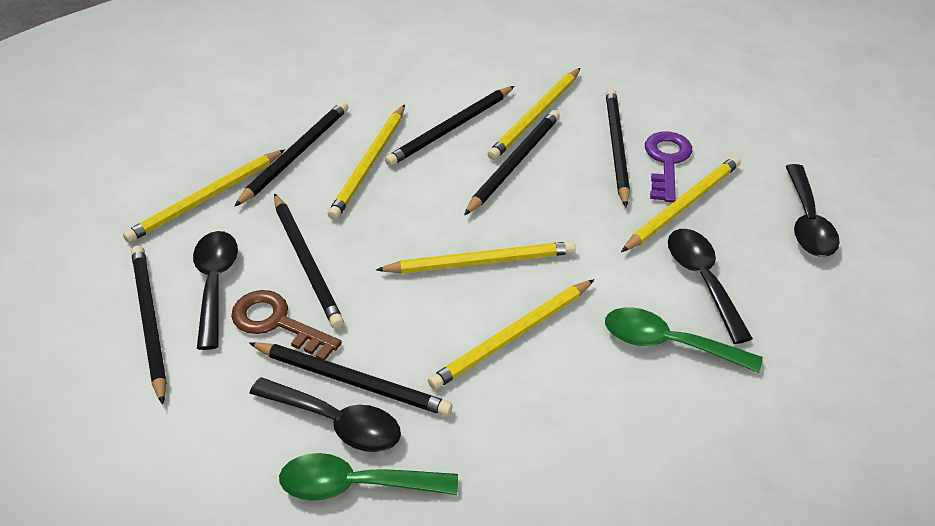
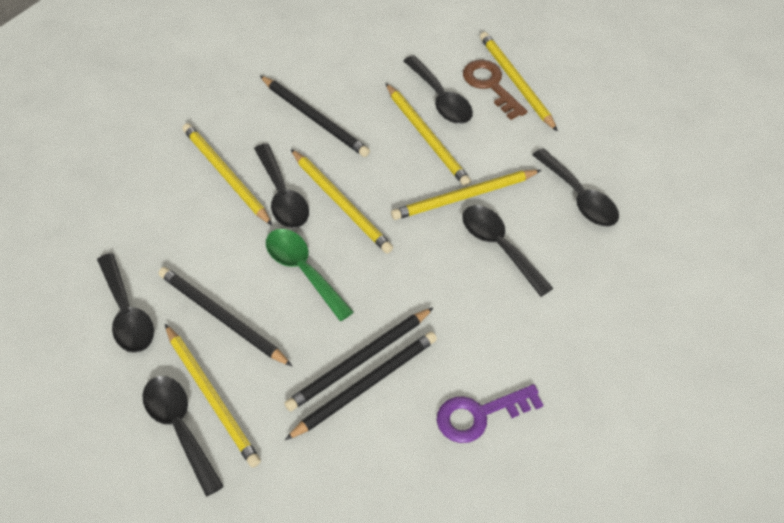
black pencil: [131,245,167,405] [234,101,348,207] [249,342,452,416] [274,193,344,329] [385,86,514,166] [464,110,560,215] [606,88,630,207] = 7 -> [158,267,292,366] [260,76,370,157] [284,307,434,412] [285,332,437,440] = 4
black spoon: [193,231,238,350] [249,377,401,452] [668,229,753,344] [785,164,840,257] = 4 -> [97,253,154,353] [142,376,224,497] [254,144,309,228] [403,55,473,124] [462,205,553,297] [532,148,619,226] = 6
green spoon: [279,453,458,501] [605,307,763,373] = 2 -> [266,229,354,321] = 1

